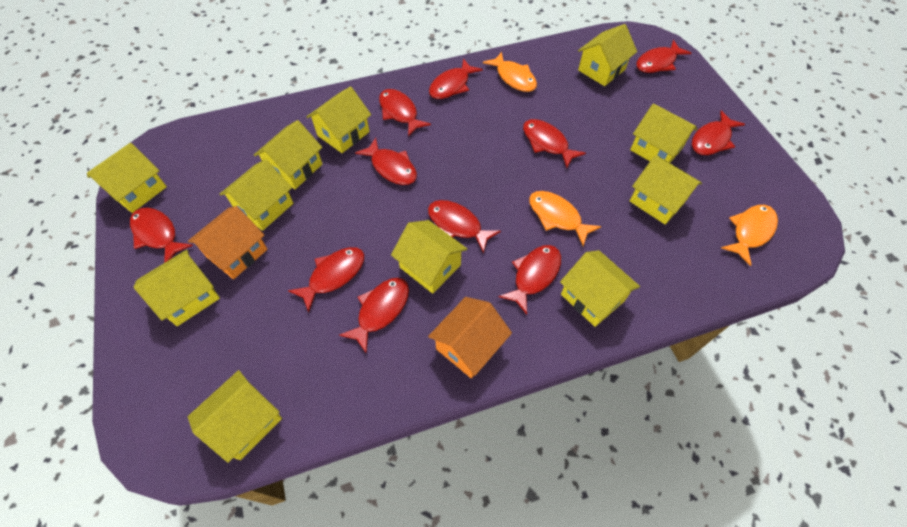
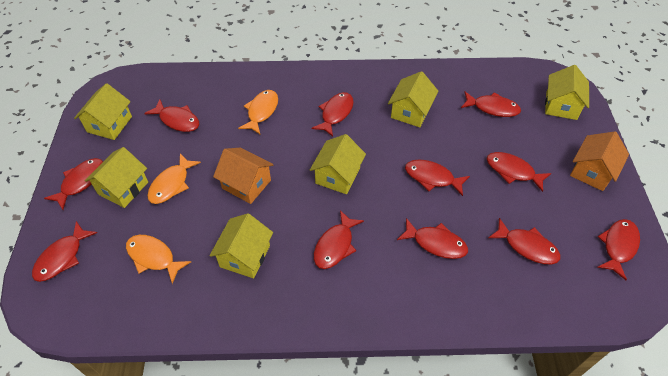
yellow house: [87,143,167,213] [134,250,220,326] [188,370,282,463] [220,159,293,231] [254,120,322,190] [306,86,371,153] [391,220,467,294] [560,250,640,327] [578,24,637,86] [630,104,697,163] [630,156,702,224] = 11 -> [74,83,132,140] [85,147,148,208] [209,213,273,279] [310,134,366,194] [388,71,438,127] [545,65,589,120] = 6

